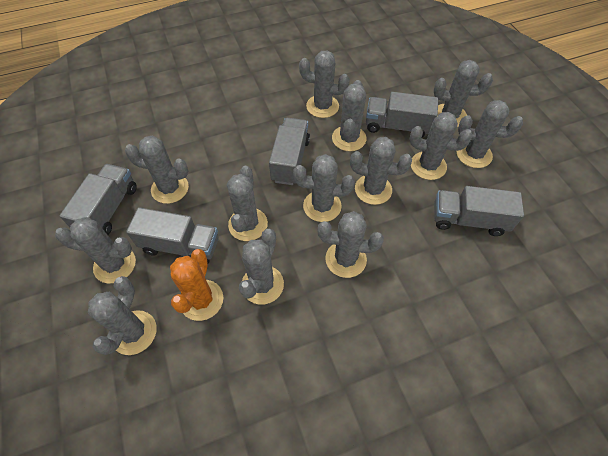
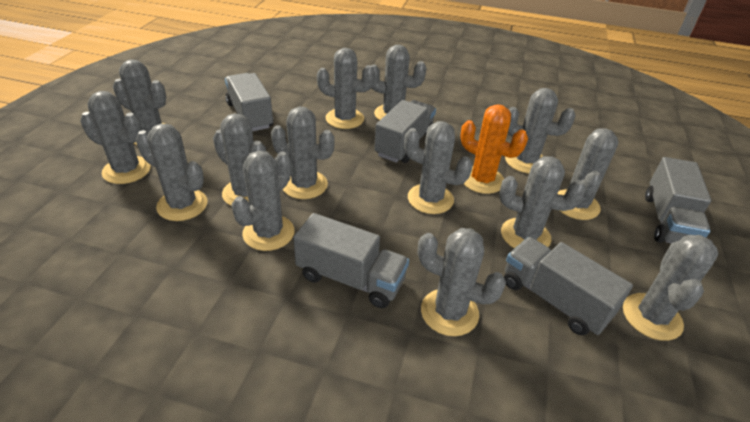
grey cactus: [55,217,136,284] [88,276,157,355] [125,136,189,204] [227,166,268,241] [239,229,284,305] [293,154,355,222] [299,51,350,118] [318,211,384,278] [332,80,367,151] [350,137,412,205] [409,112,473,180] [434,60,493,127] [457,100,523,168] = 13 -> [80,91,151,184] [113,60,166,145] [136,124,208,221] [213,113,266,206] [231,150,294,251] [271,107,335,199] [317,48,375,129] [371,45,427,120] [404,121,473,214] [418,228,506,336] [499,156,586,249] [505,88,575,173] [558,128,618,220] [623,235,718,341] = 14

